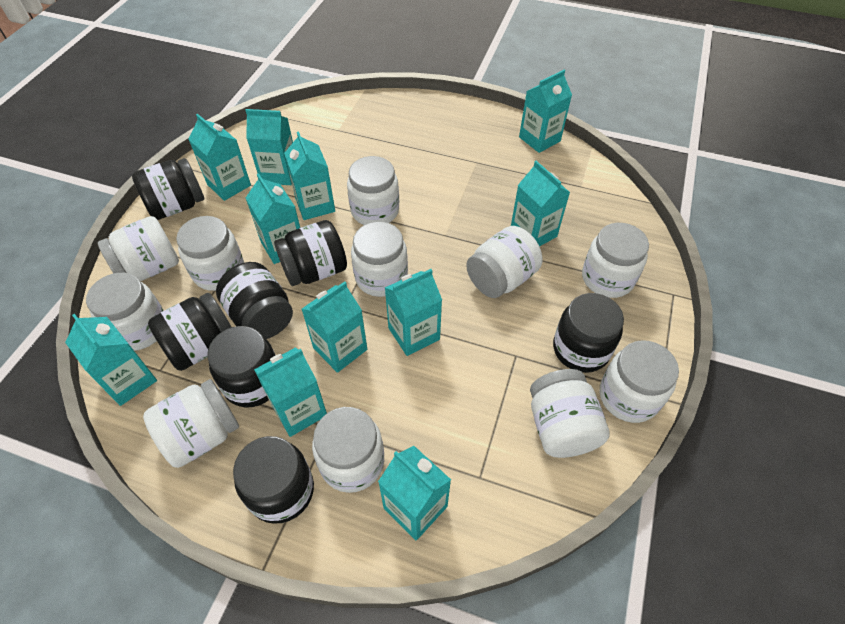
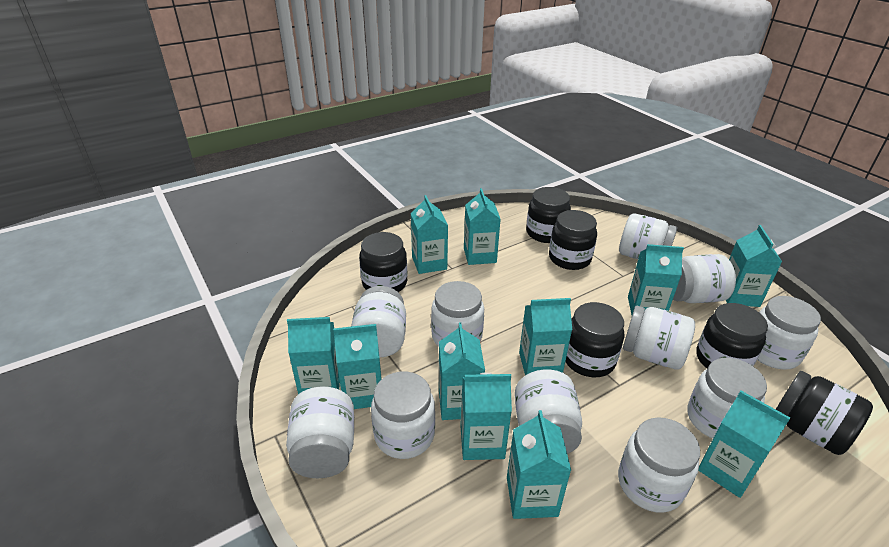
black jar: [132,158,204,220] [148,293,231,371] [208,326,275,407] [216,262,293,339] [233,436,314,524] [274,220,347,286] [553,293,624,373] = 7 -> [359,232,408,292] [526,187,571,243] [549,210,597,270] [565,302,625,377] [696,303,768,368] [776,371,873,455] = 6

